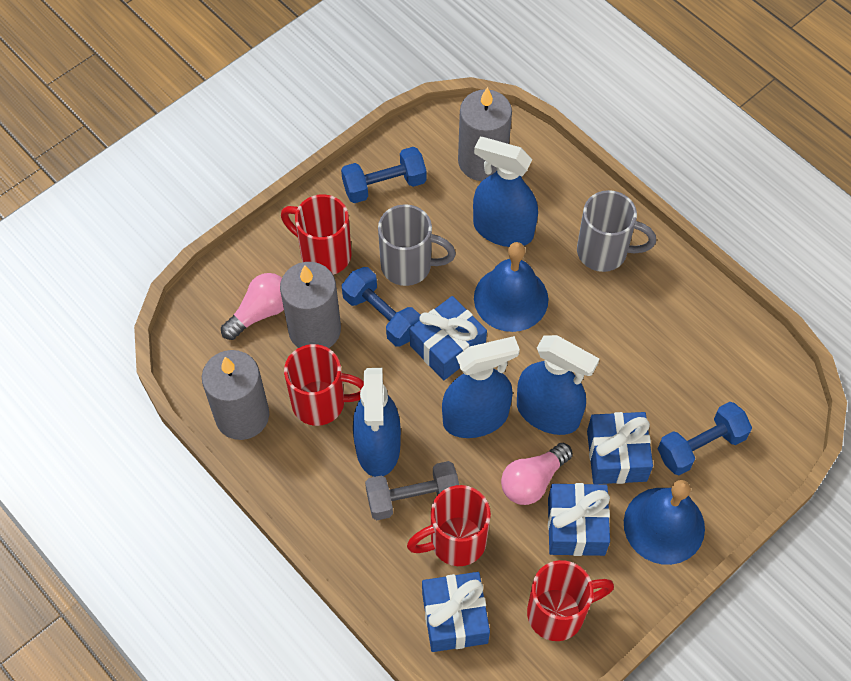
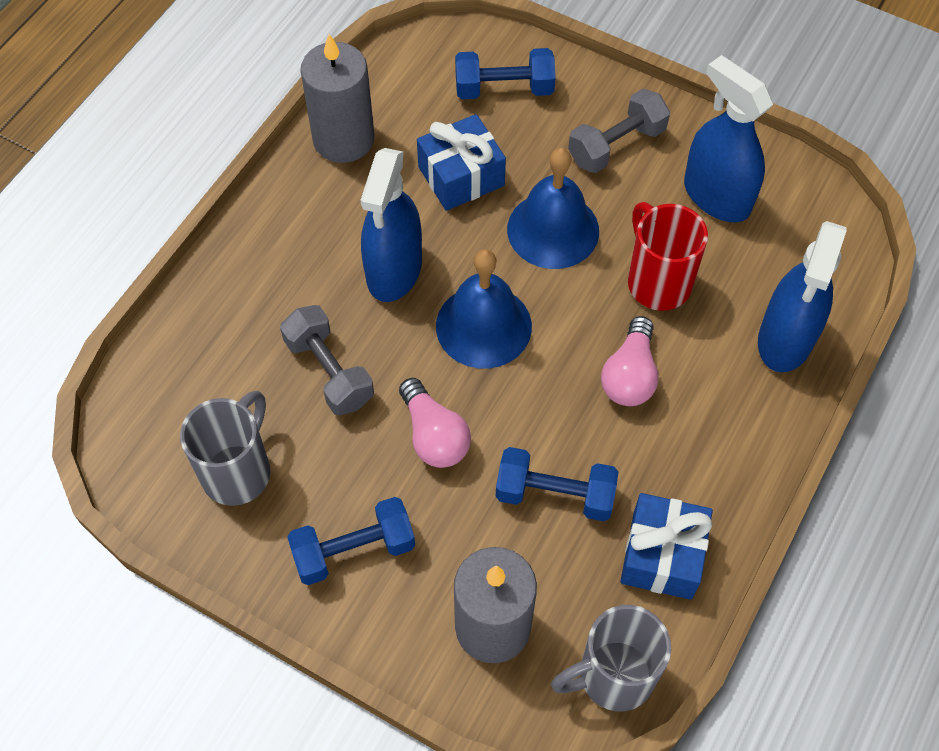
blue gift: [410,296,487,380] [422,572,490,652] [548,483,610,556] [587,412,653,484] = 4 -> [417,114,506,211] [620,493,713,600] = 2
blue spray bottle: [353,368,401,477] [442,336,520,438] [473,137,538,247] [517,335,599,435] = 4 -> [361,148,422,302] [684,55,773,222] [758,221,847,372] = 3
grey candle: [202,350,269,440] [280,262,341,348] [458,87,512,181] = 3 -> [300,34,375,163] [454,547,537,663] = 2
grey dumbbell: [365,461,459,520] = 1 -> [280,305,374,416] [568,89,670,173] = 2
red mug: [281,194,351,275] [284,344,364,426] [407,485,491,566] [527,560,614,641] = 4 -> [628,202,708,311] = 1

